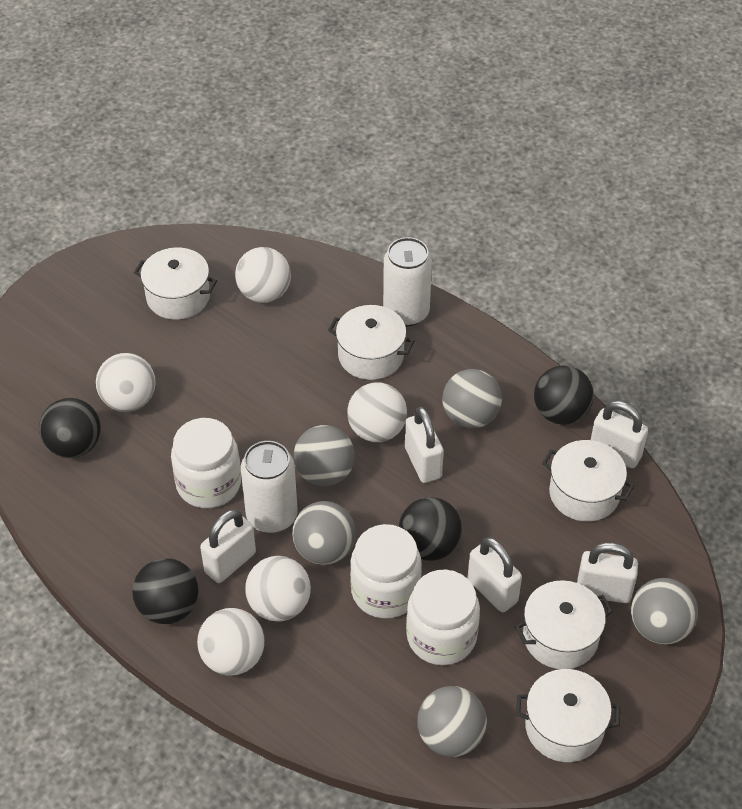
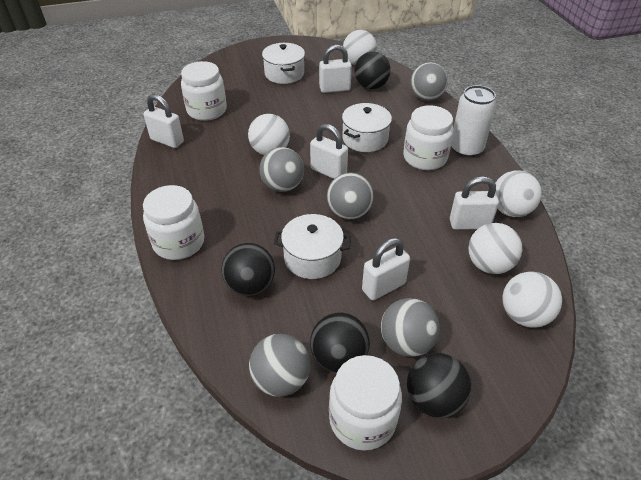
white can: [241,441,297,533] [383,237,432,326] = 2 -> [451,85,497,157] = 1
white jar: [171,418,241,508] [350,524,422,619] [406,570,480,665] = 3 -> [143,185,204,260] [181,61,227,121] [329,355,402,451] [403,105,454,170] = 4
white pot: [134,247,217,320] [328,305,414,380] [515,580,613,669] [516,669,620,762] [542,440,634,522] = 5 -> [262,43,305,84] [274,214,351,279] [342,103,392,152] = 3

